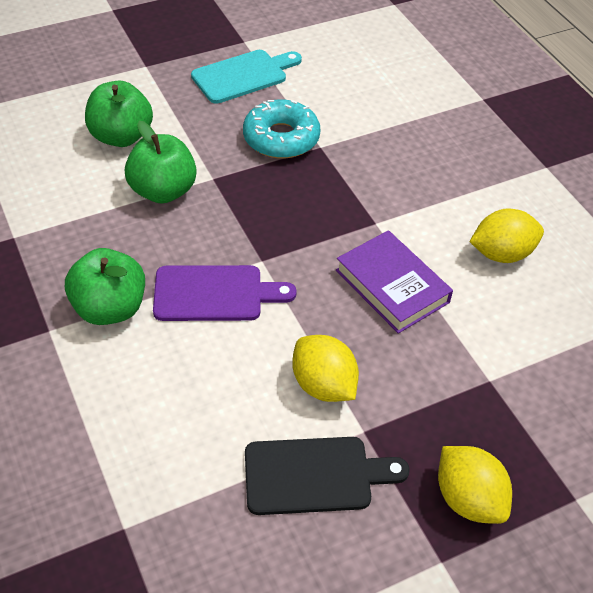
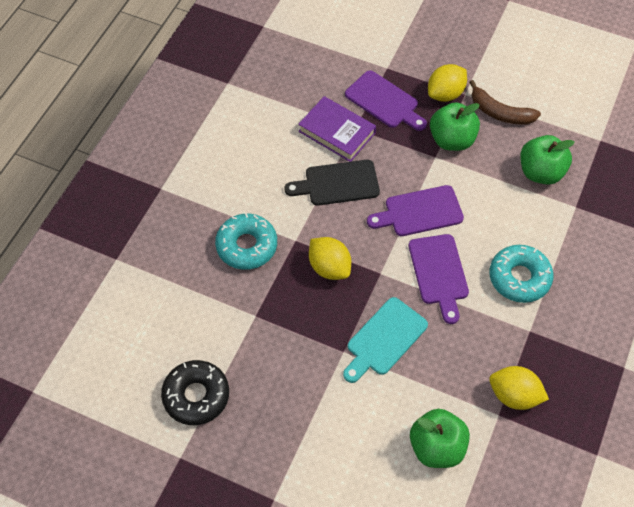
black donut: none = 0 -> [161,360,229,425] = 1
brown banana: none = 0 -> [469,80,541,125] = 1
purple cutting board: [153,265,297,321] = 1 -> [345,70,427,131] [367,185,464,236] [409,234,469,324] = 3
turquoise donut: [243,99,320,159] = 1 -> [215,213,277,270] [489,245,553,303] = 2

